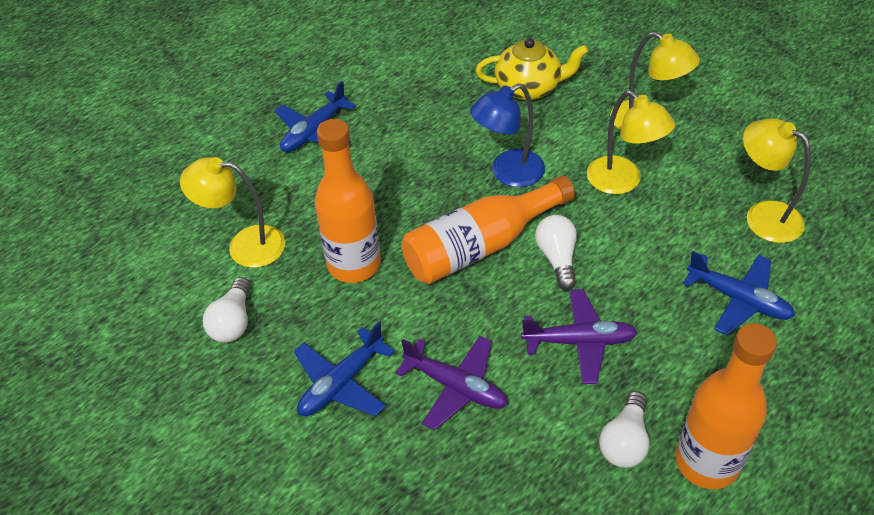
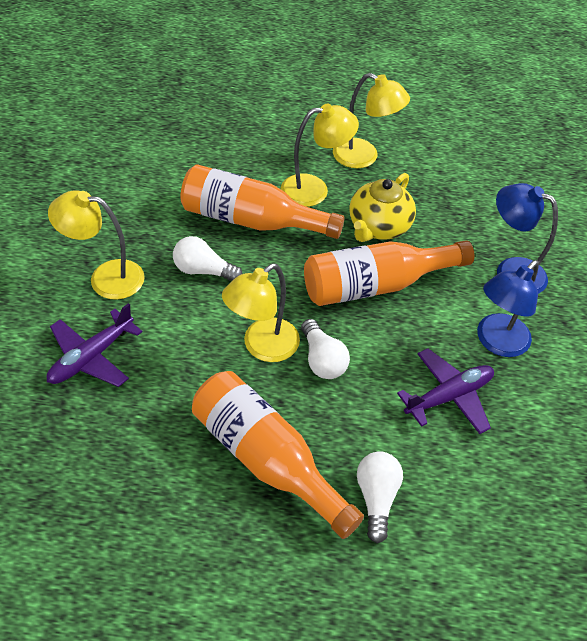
blue lamp: [470,83,545,187] = 1 -> [477,260,539,357] [496,183,558,294] = 2
blue plane: [274,81,356,152] [294,322,395,416] [683,251,795,335] = 3 -> none = 0

